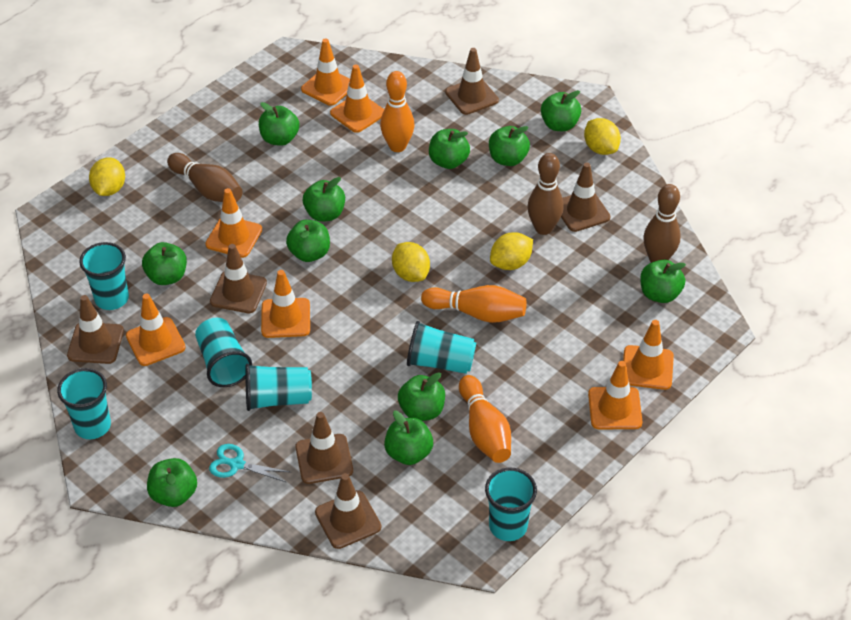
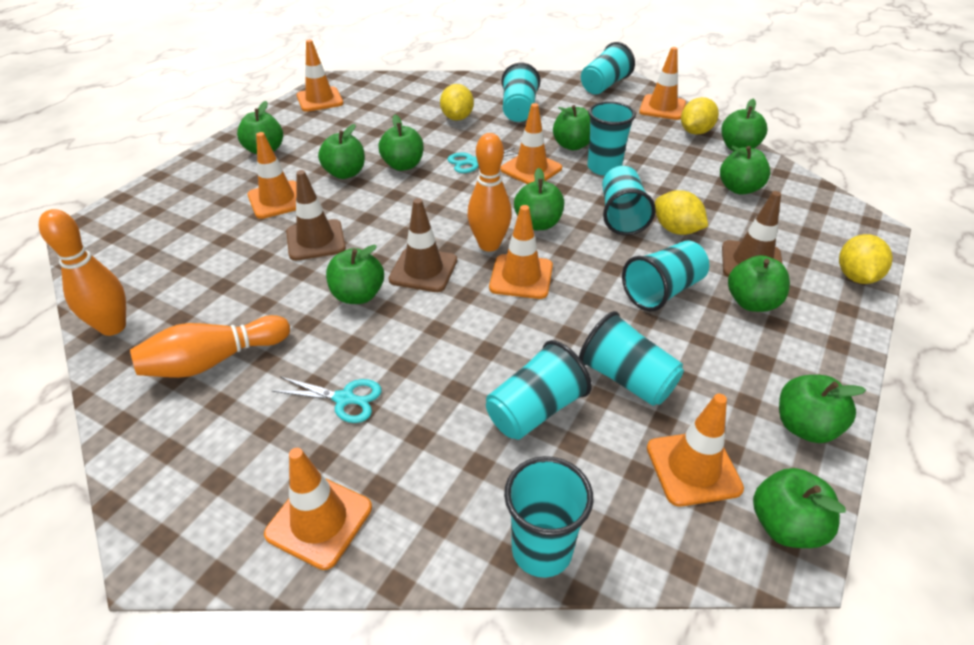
brown bowling pin: [167,153,243,202] [527,153,564,235] [643,184,681,263] = 3 -> none = 0
brown traffic cone: [67,295,124,364] [210,244,267,313] [295,412,353,484] [315,473,381,549] [445,48,499,115] [561,162,610,232] = 6 -> [286,170,346,261] [388,198,457,292] [722,191,783,277] = 3
turquoise cup: [57,368,111,439] [79,242,129,310] [195,318,252,387] [245,364,312,411] [407,321,476,374] [485,468,537,541] = 6 -> [486,340,592,440] [502,63,540,122] [504,456,593,578] [579,311,684,406] [581,42,635,94] [587,101,636,176] [602,166,656,235] [622,240,709,311] = 8
turquoise scissors: [209,444,290,482] = 1 -> [272,377,382,423] [447,148,518,173] = 2

